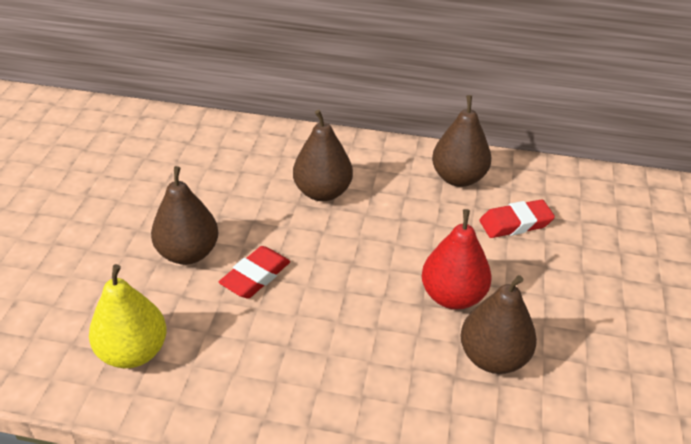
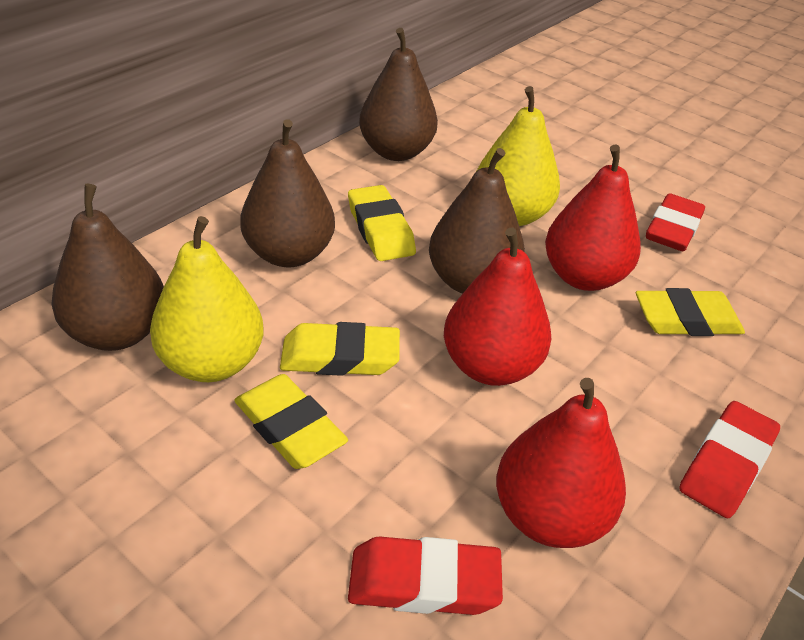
red eraser: [219,246,290,299] [479,199,555,238] = 2 -> [348,536,503,615] [646,193,705,251] [679,401,780,518] = 3
red pear: [422,209,492,310] = 1 -> [444,227,551,386] [496,378,626,548] [545,144,641,291] = 3
yellow eraser: none = 0 -> [234,374,348,469] [280,322,400,376] [348,185,416,261] [636,288,745,336] = 4
yellow pear: [89,264,167,368] = 1 -> [150,216,264,382] [476,86,560,226] = 2

